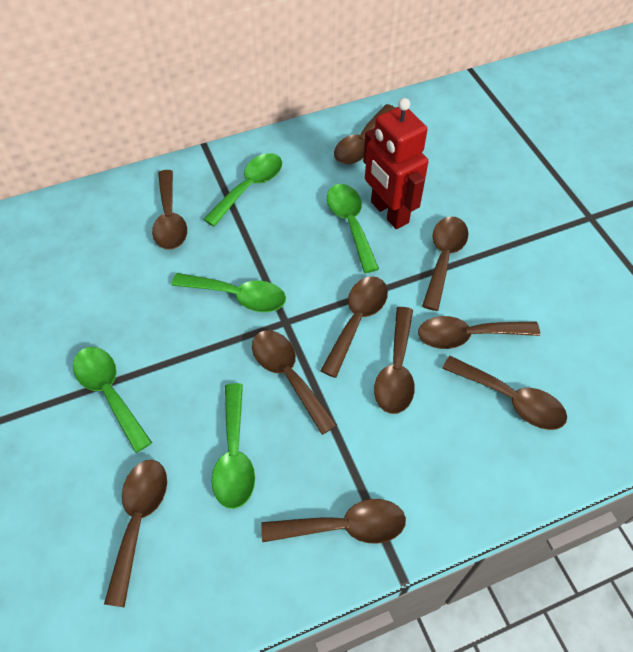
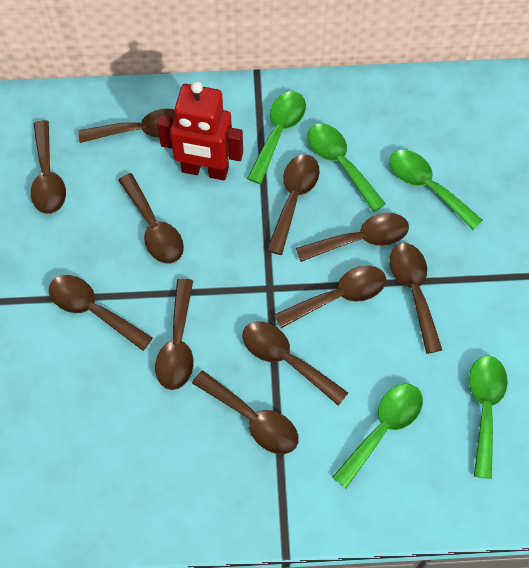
brown spoon: [104,460,167,607] [152,170,187,250] [252,330,337,435] [261,499,406,544] [320,276,388,378] [334,104,395,164] [374,307,415,414] [418,316,540,349] [422,216,469,311] [442,356,567,430] = 10 -> [31,120,66,214] [49,275,153,351] [78,109,175,143] [118,173,184,264] [155,279,193,390] [192,370,299,454] [242,322,348,406] [267,154,320,255] [274,265,386,328] [296,213,409,262] [389,243,442,354] = 11

